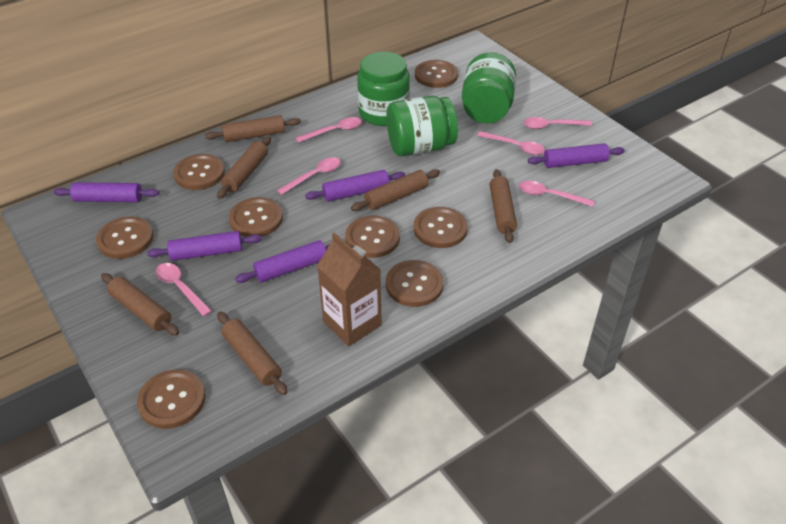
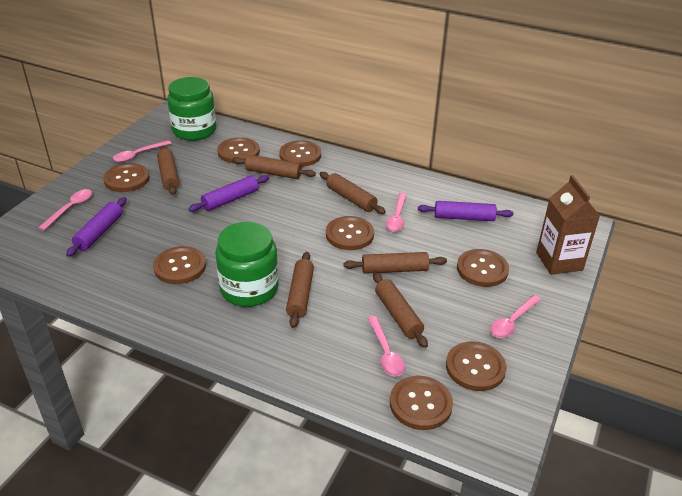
green jar: [357,52,410,126] [387,96,458,156] [462,52,516,124] = 3 -> [167,77,216,141] [215,222,279,307] = 2
pink spoon: [156,263,212,317] [277,157,341,195] [296,117,362,143] [477,131,545,155] [519,181,595,207] [524,117,592,129] = 6 -> [38,189,92,231] [113,140,172,162] [368,316,405,376] [386,193,407,232] [490,295,542,338] = 5
purple rolling pin: [54,182,159,202] [147,231,262,261] [235,240,330,283] [305,170,405,202] [528,143,625,168] = 5 -> [66,197,127,257] [188,175,269,212] [418,201,513,221] = 3

